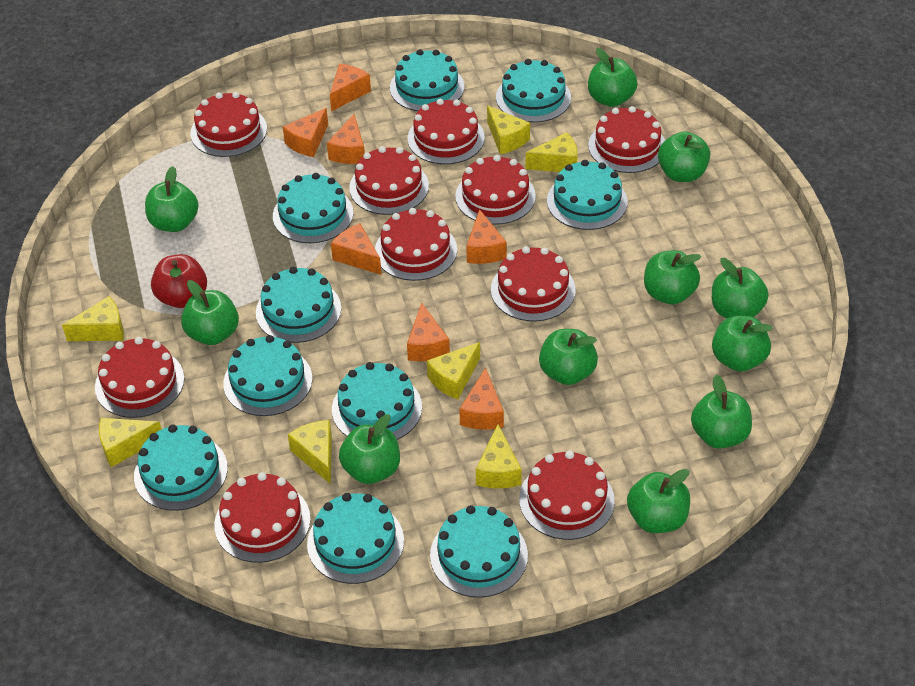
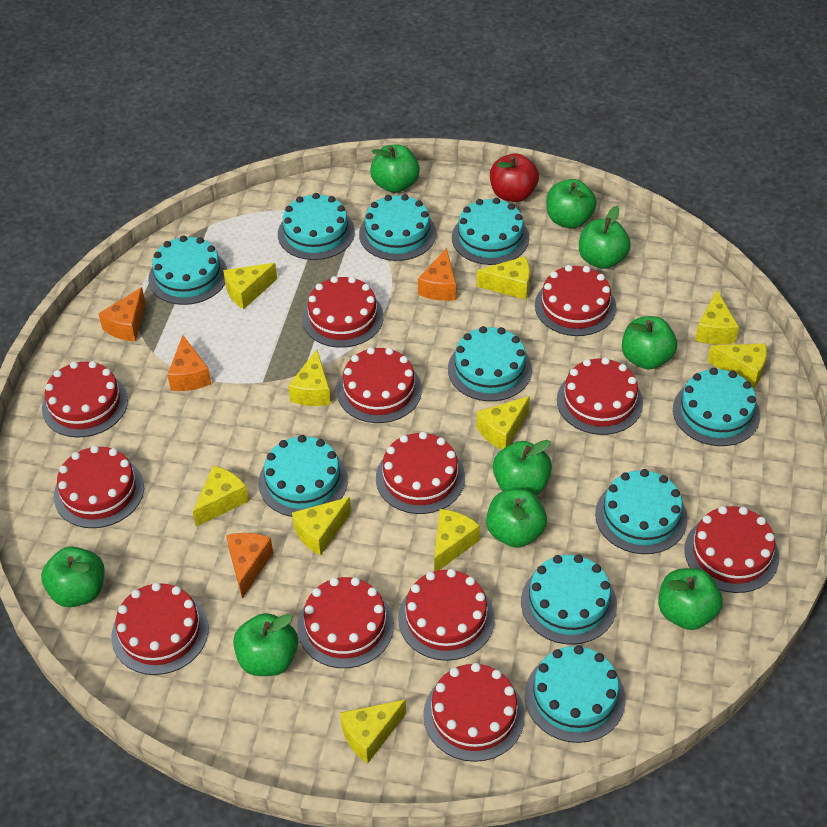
green apple: [145,166,198,232] [181,280,239,345] [339,414,400,484] [539,329,598,385] [588,48,637,107] [627,469,690,533] [644,250,701,304] [658,131,710,182] [691,375,752,449] [712,258,769,318] [712,315,773,372] = 11 -> [41,547,105,607] [233,613,298,676] [370,145,420,193] [486,489,547,548] [493,440,552,495] [546,179,597,228] [579,206,631,269] [622,316,677,370] [658,568,723,630] = 9
orange cheese: [283,108,328,157] [327,114,365,164] [330,64,371,112] [331,223,382,275] [407,303,450,361] [459,368,504,430] [466,209,507,264] = 7 -> [98,287,146,341] [167,335,211,391] [226,533,273,599] [418,248,456,301] = 4
red cake: [95,337,184,418] [190,92,267,157] [214,472,311,563] [349,146,429,215] [375,208,457,281] [408,99,485,164] [455,155,536,225] [491,246,576,321] [519,451,615,540] [588,106,665,173] = 10 -> [42,361,128,438] [54,445,144,528] [111,582,209,675] [297,577,394,668] [302,276,384,348] [337,347,422,423] [376,432,465,514] [398,569,495,661] [423,663,525,762] [535,265,616,336] [557,357,643,435] [684,506,779,593] = 12
yellow cheese: [62,296,124,341] [99,418,162,467] [288,420,332,484] [427,342,480,399] [476,424,522,488] [487,105,530,154] [525,132,578,172] = 7 -> [193,466,249,527] [223,263,277,309] [288,349,331,406] [292,497,351,556] [340,700,406,763] [434,509,480,571] [477,256,530,300] [477,396,530,450] [695,290,739,345] [707,344,767,388] = 10

